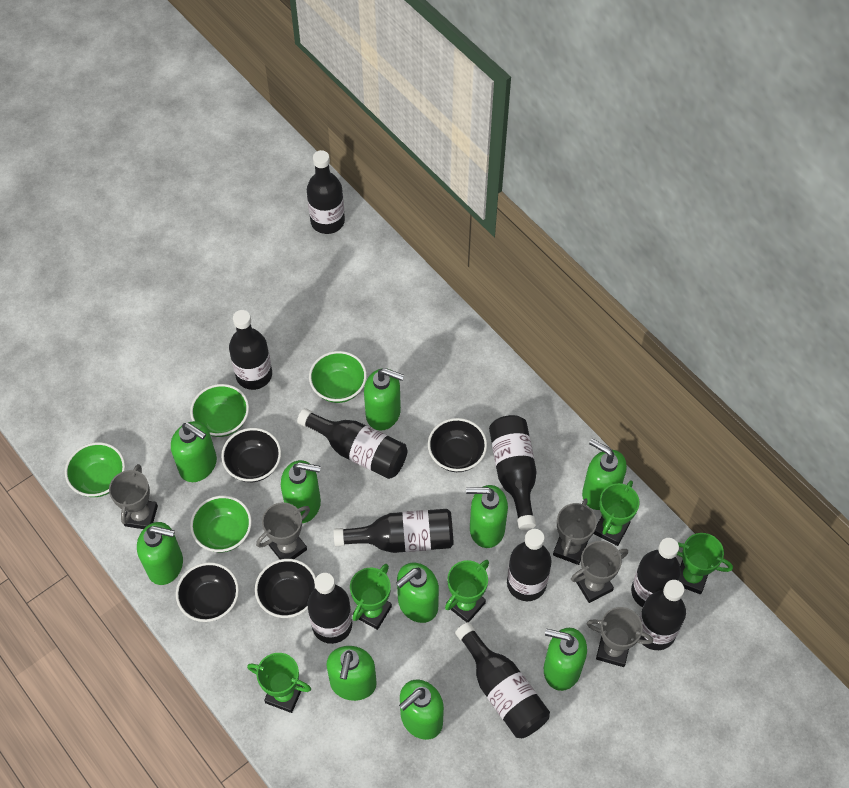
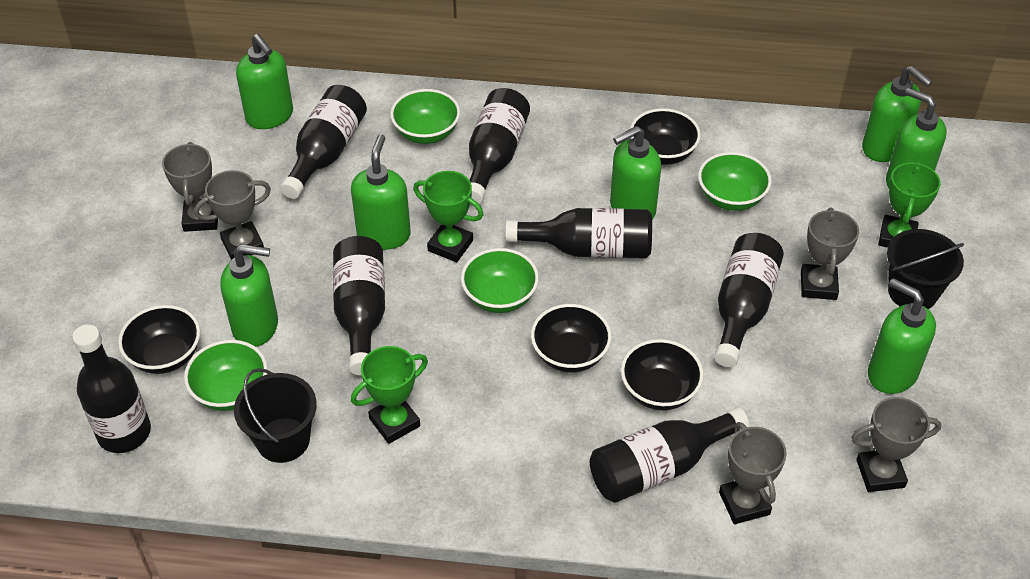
black bottle: [229,310,272,390] [297,408,407,479] [307,150,345,234] [307,573,352,644] [333,509,454,553] [455,622,550,738] [489,415,537,530] [507,529,551,601] [631,538,681,607] [639,580,686,650] = 10 -> [72,325,151,453] [280,85,367,199] [333,236,385,376] [469,88,530,204] [505,208,652,258] [590,407,749,503] [714,233,784,367] = 7
black bucket: none = 0 -> [234,368,317,463] [887,229,964,309] = 2
green soap dispenser: [137,522,183,585] [171,421,217,482] [281,460,321,523] [326,646,377,701] [364,368,404,431] [396,563,439,623] [399,680,444,740] [466,485,508,548] [544,628,587,691] [582,439,627,510] = 10 -> [220,244,278,347] [236,34,293,129] [351,134,411,250] [610,126,661,219] [862,66,933,162] [868,278,936,394] [886,87,947,188] = 7
green trophy: [247,653,311,713] [350,564,392,630] [445,560,489,622] [594,480,640,546] [677,533,733,594] = 5 -> [351,346,428,444] [413,171,484,262] [878,161,941,248] = 3

